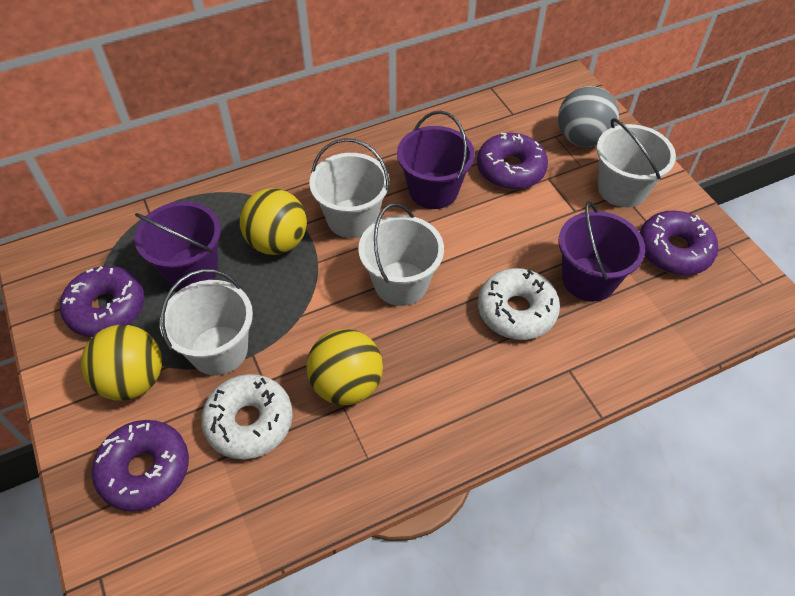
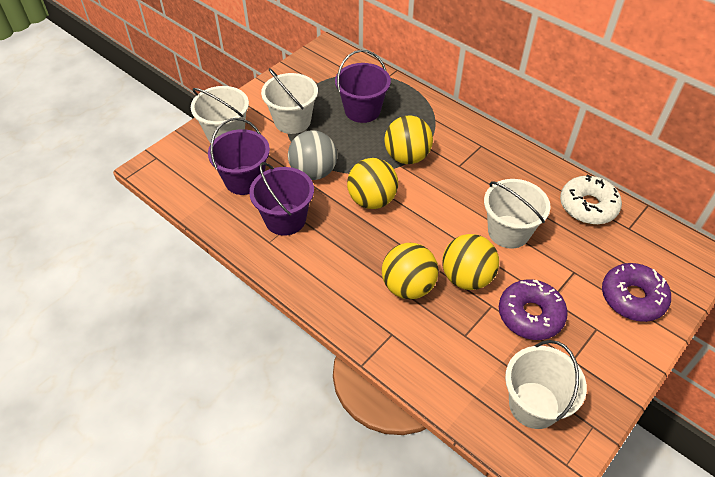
purple donut: [60,266,145,337] [92,420,189,512] [477,133,548,189] [640,210,718,275] = 4 -> [499,280,568,340] [602,263,671,322] = 2
white donut: [201,374,293,460] [478,268,560,340] = 2 -> [560,175,622,225] = 1
yellow ball: [81,325,162,401] [240,188,307,255] [306,329,383,405] = 3 -> [347,158,398,209] [382,243,439,299] [384,115,433,164] [442,234,499,290] = 4

